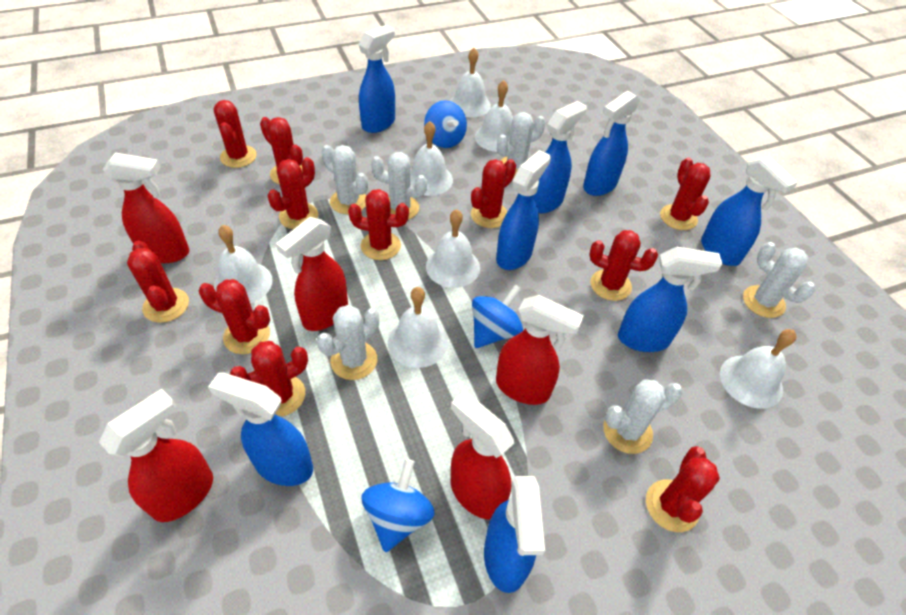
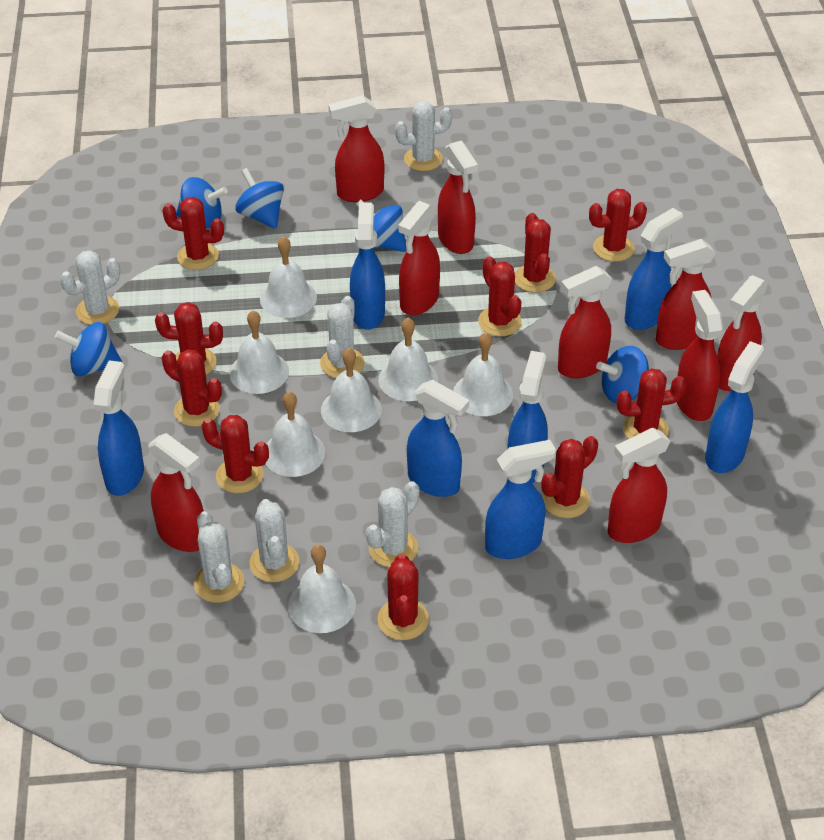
blue spinning top: [361,459,435,552] [424,100,467,148] [472,284,523,348] = 3 -> [55,322,122,376] [176,177,228,228] [235,168,284,229] [356,200,406,252] [596,346,649,404] = 5
blue spray bottle: [208,372,313,486] [358,25,395,133] [484,476,545,593] [496,150,551,270] [533,101,587,213] [583,91,640,196] [618,247,722,352] [701,156,798,266] = 8 -> [94,360,144,496] [350,203,385,330] [407,380,469,497] [485,440,556,559] [507,351,548,483] [625,208,683,330] [705,341,764,473] = 7
red cactus: [127,241,189,323] [199,279,270,354] [214,100,257,168] [230,341,308,417] [260,117,303,185] [268,157,318,229] [348,189,409,260] [471,159,516,228] [589,230,658,301] [646,446,720,532] [660,158,711,230] = 11 -> [155,302,223,375] [162,197,224,270] [162,349,222,427] [202,415,269,493] [377,554,429,640] [478,256,522,336] [515,213,556,293] [541,436,598,518] [589,189,647,262] [617,368,686,439] = 10
red spray bottle: [99,389,213,522] [103,152,189,263] [276,217,348,331] [450,392,514,519] [496,295,584,405] = 5 -> [148,433,204,552] [328,96,384,202] [398,201,440,315] [438,140,478,254] [558,266,612,378] [608,428,671,543] [656,239,715,350] [677,290,723,421] [717,275,768,391] = 9

